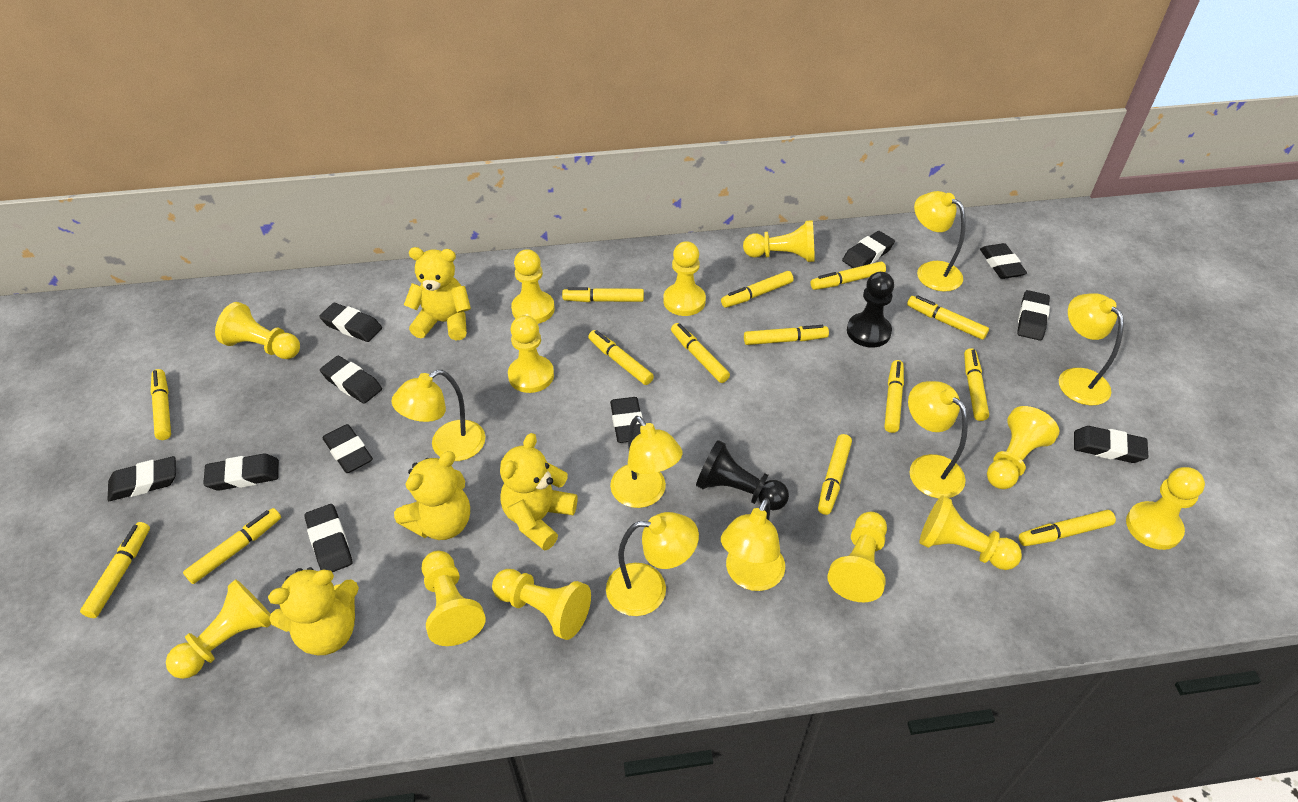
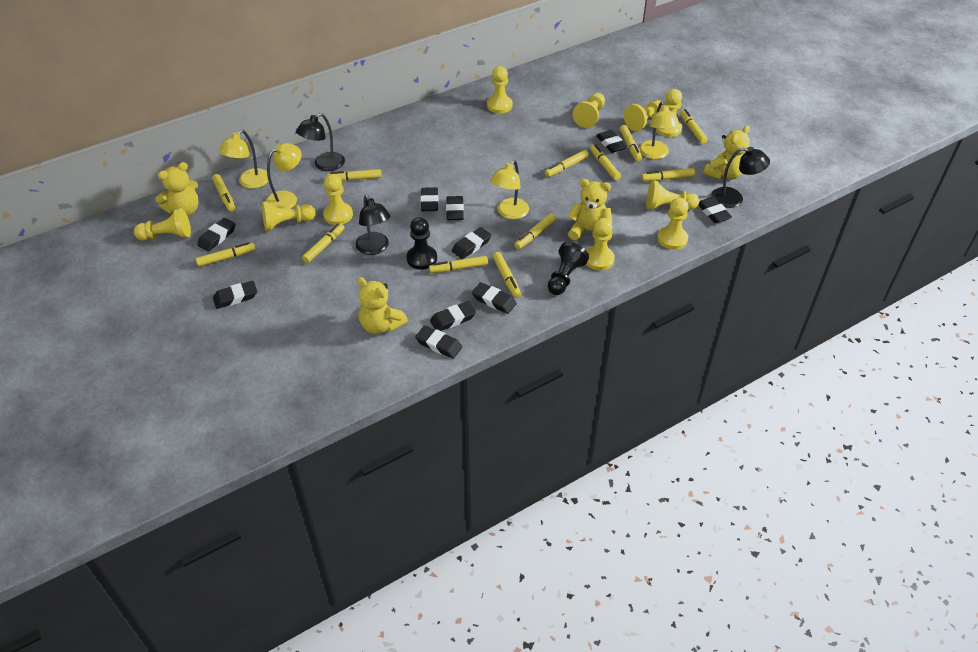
black eraser: [108,456,176,501] [203,454,279,491] [304,504,352,572] [319,303,382,342] [320,356,382,404] [323,424,373,473] [610,397,643,443] [842,231,895,268] [980,243,1027,279] [1017,290,1050,341] [1074,426,1148,463] = 11 -> [197,218,235,251] [213,281,257,309] [415,326,462,359] [421,187,438,211] [430,301,476,331] [446,196,464,220] [452,227,491,259] [472,282,517,314] [596,130,627,153] [698,197,732,223] = 10
black lamp: none = 0 -> [296,113,345,171] [356,195,391,255] [711,147,770,208] = 3
yellow lamp: [392,370,485,461] [606,512,699,616] [610,416,683,508] [721,498,785,591] [908,381,968,498] [914,191,966,292] [1059,293,1124,406] = 7 -> [219,130,269,189] [266,143,302,209] [490,160,529,219] [639,101,680,159] = 4
yellow marker: [80,522,150,618] [151,369,171,440] [183,508,281,584] [562,287,644,302] [588,330,654,385] [671,323,730,383] [721,271,793,308] [744,325,829,345] [810,261,886,290] [818,434,852,515] [884,360,904,433] [907,295,989,340] [964,348,989,421] [1019,510,1116,546] = 14 -> [196,242,256,267] [212,174,235,211] [302,223,345,263] [327,169,382,181] [429,256,488,273] [493,252,521,298] [514,213,556,249] [545,150,589,177] [590,144,621,181] [620,125,642,161] [641,168,695,181] [680,109,708,144] = 12
yellow pawn: [166,579,271,679] [215,302,300,359] [422,551,486,646] [492,569,591,640] [508,315,554,393] [511,249,555,324] [663,241,706,316] [743,220,815,262] [827,512,887,602] [919,495,1022,570] [987,406,1059,489] [1126,467,1205,550] = 12 -> [134,208,191,241] [262,201,316,231] [323,174,353,225] [487,66,513,113] [573,93,605,128] [586,218,615,270] [624,100,661,131] [646,180,699,210] [656,89,682,137] [657,198,689,250] = 10

